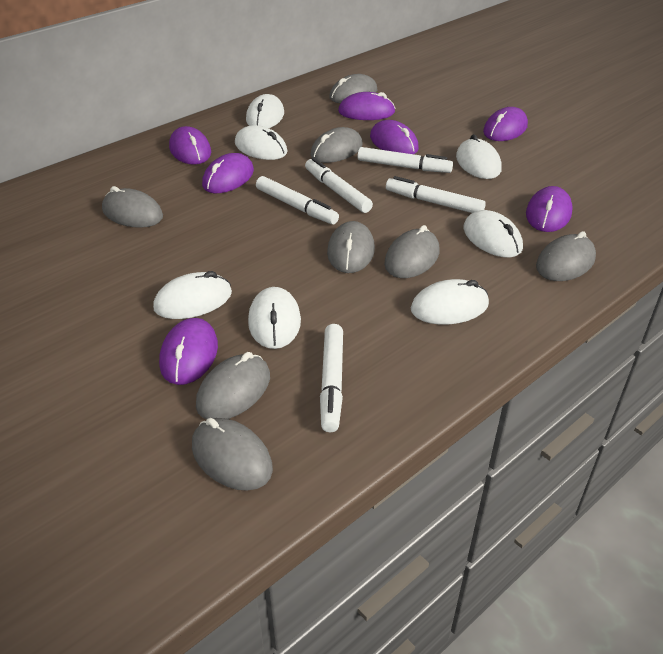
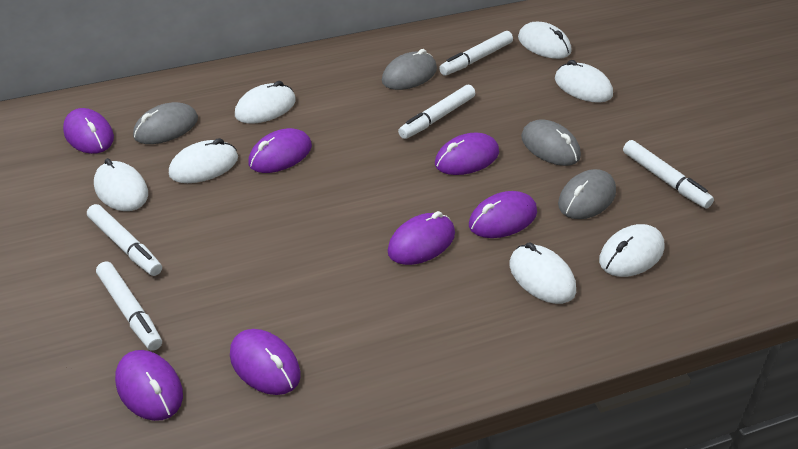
grey mouse: [102,186,163,228] [192,418,273,491] [196,352,270,419] [310,127,363,163] [327,221,375,273] [329,74,377,103] [384,225,440,278] [536,231,596,281] = 8 -> [133,102,198,144] [382,49,437,90] [521,119,581,166] [558,169,616,219] = 4

